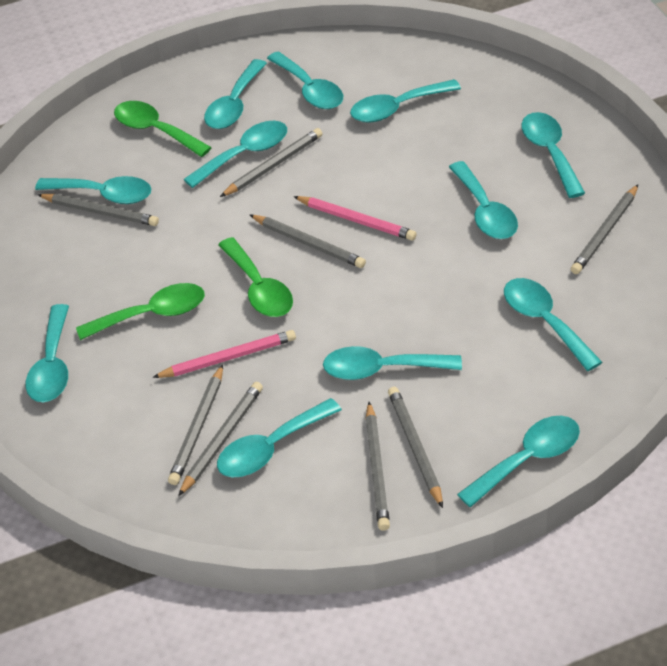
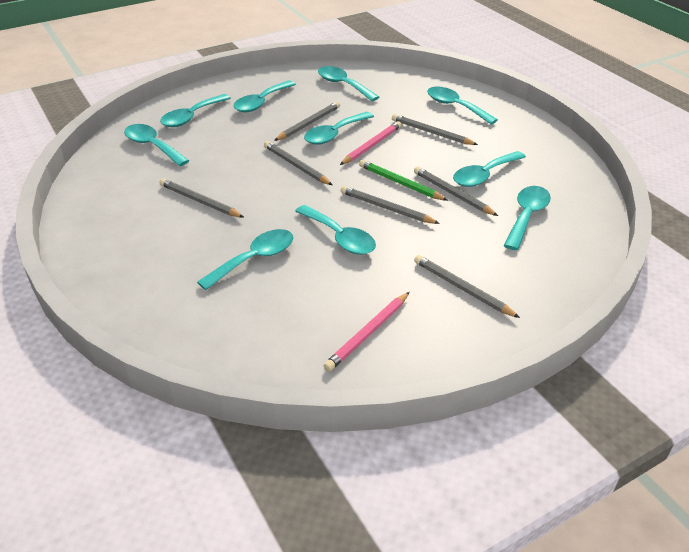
green pencil: none = 0 -> [359,160,448,201] = 1
green spoon: [76,283,205,340] [114,101,212,157] [218,237,293,317] = 3 -> none = 0
grey pencil: [38,194,159,226] [168,364,223,485] [178,382,263,497] [220,128,323,197] [250,215,366,268] [366,402,390,531] [388,387,443,508] [571,184,638,274] = 8 -> [160,178,244,218] [264,141,332,185] [274,102,340,141] [340,186,440,224] [392,114,478,145] [414,166,498,216] [414,255,520,318] = 7
turquoise spoon: [26,304,69,402] [35,176,151,204] [184,121,287,188] [204,59,267,129] [217,398,342,478] [267,51,343,109] [323,346,462,380] [350,79,461,123] [449,161,518,239] [457,416,580,507] [504,278,602,371] [522,112,585,198] = 12 -> [124,124,189,166] [160,94,231,127] [197,229,293,290] [234,81,296,112] [295,205,376,255] [304,112,374,145] [318,66,379,101] [427,86,498,124] [453,151,526,187] [503,186,551,250] = 10

